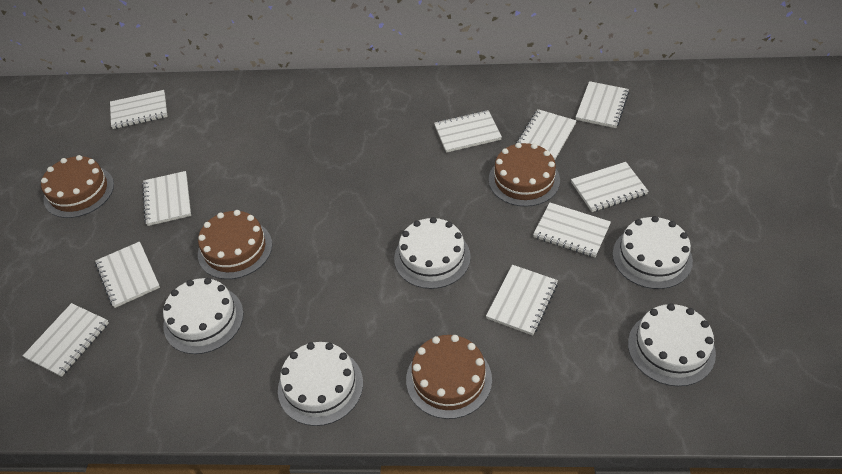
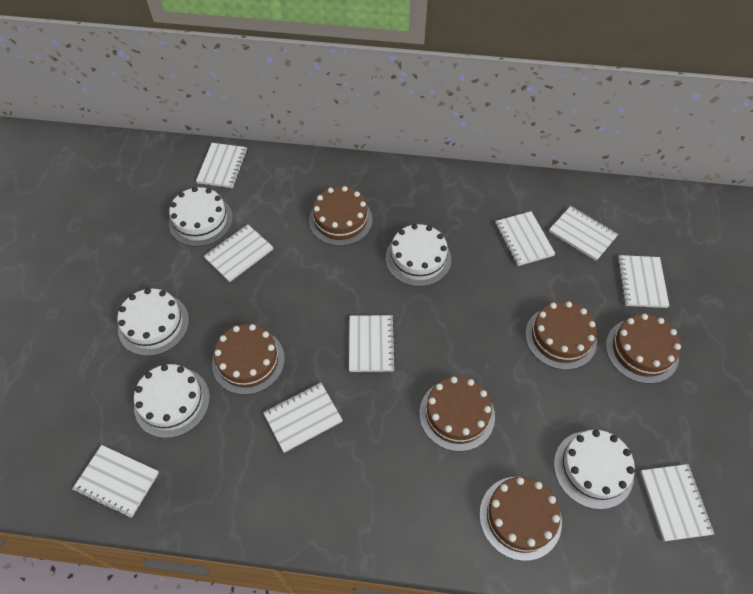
brown cake: [41,155,114,218] [198,210,272,279] [406,335,492,419] [489,143,560,207] = 4 -> [212,324,285,395] [309,186,373,246] [420,377,495,451] [479,477,562,561] [525,301,597,370] [606,314,681,384] = 6
white notebook: [23,303,109,377] [95,241,160,308] [110,90,168,129] [142,171,191,226] [434,110,502,153] [486,265,558,336] [516,109,577,160] [533,203,611,257] [571,162,649,212] [576,81,629,128] = 10 -> [72,445,159,518] [196,143,247,188] [204,224,273,282] [263,383,343,453] [349,315,396,372] [495,211,556,266] [549,206,618,261] [617,255,669,308] [640,464,714,541] = 9

